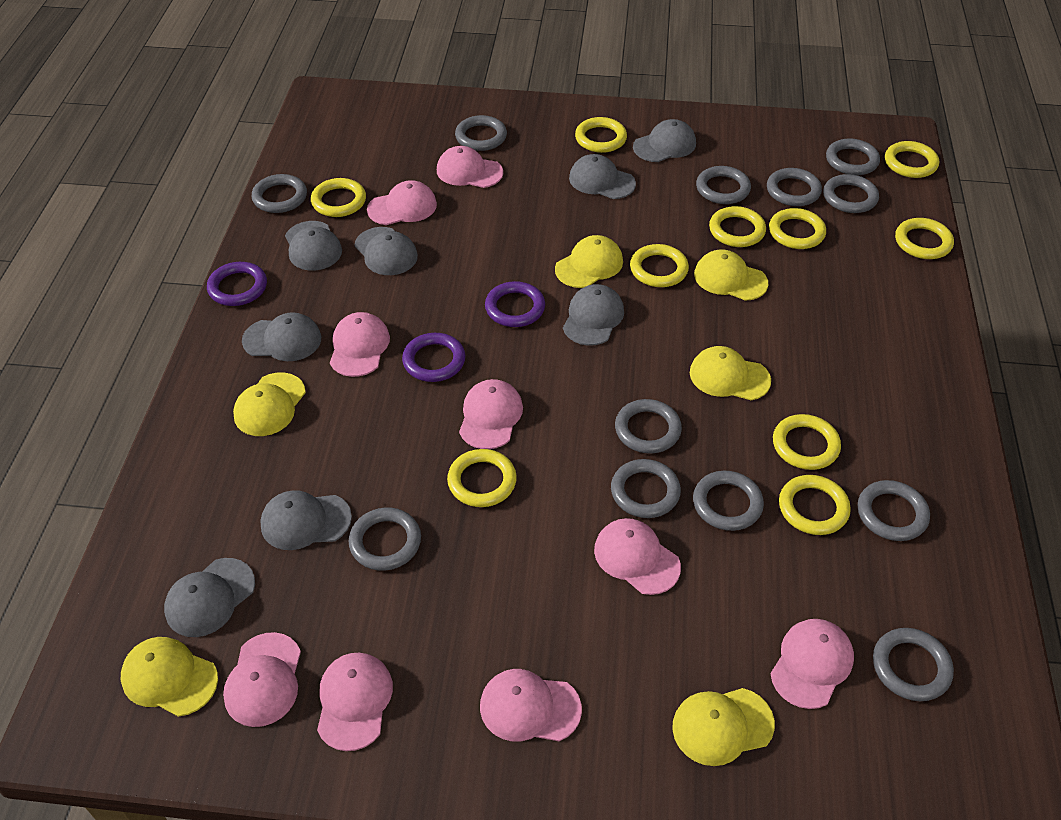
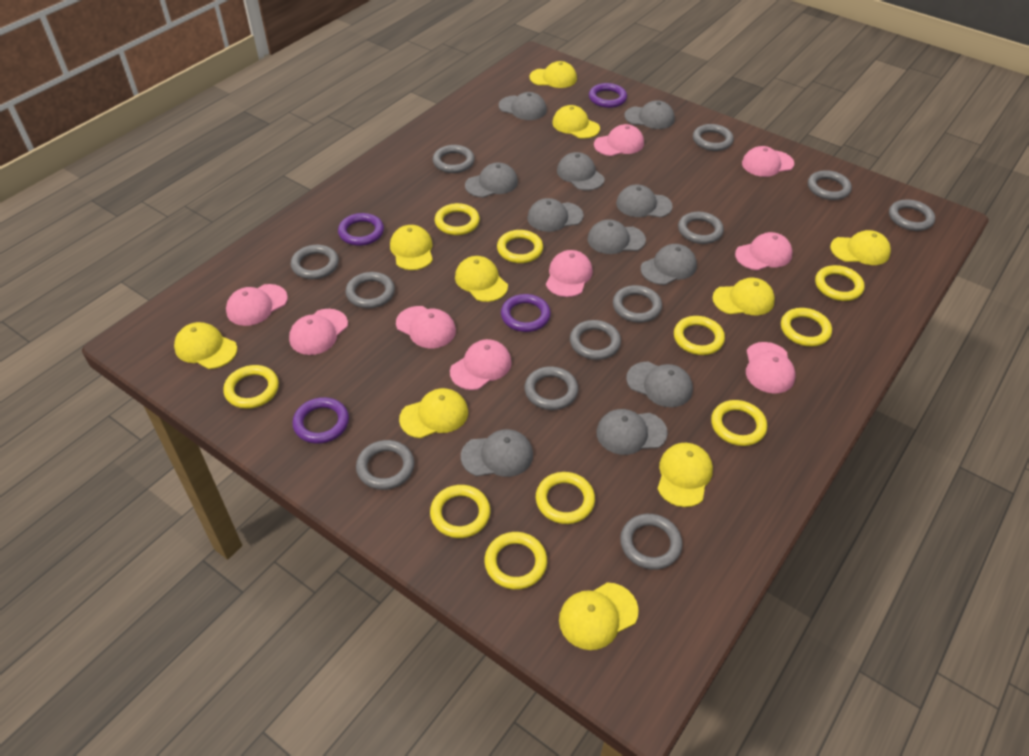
grey cap: [164,558,255,637] [242,312,321,361] [260,490,352,550] [285,221,342,271] [354,227,418,275] [563,284,624,346] [569,154,636,199] [633,119,696,162] = 8 -> [461,429,533,477] [465,163,518,198] [499,92,547,120] [527,198,584,232] [557,152,604,191] [588,219,646,254] [596,409,668,455] [616,184,673,218] [624,100,675,129] [626,362,693,407] [641,244,697,285] = 11
purple ring: [207,262,267,306] [402,333,465,382] [485,281,545,327] = 3 -> [292,397,349,444] [338,213,384,246] [501,294,551,332] [589,83,627,108] = 4
yellow cap: [121,637,218,717] [233,372,306,436] [555,235,623,288] [672,688,775,766] [690,346,771,400] [694,249,768,301] = 6 -> [174,322,237,369] [390,225,433,270] [399,388,468,438] [455,256,508,302] [529,61,577,88] [552,105,600,139] [559,582,639,650] [658,443,713,507] [712,278,775,315] [830,230,891,265] = 10

